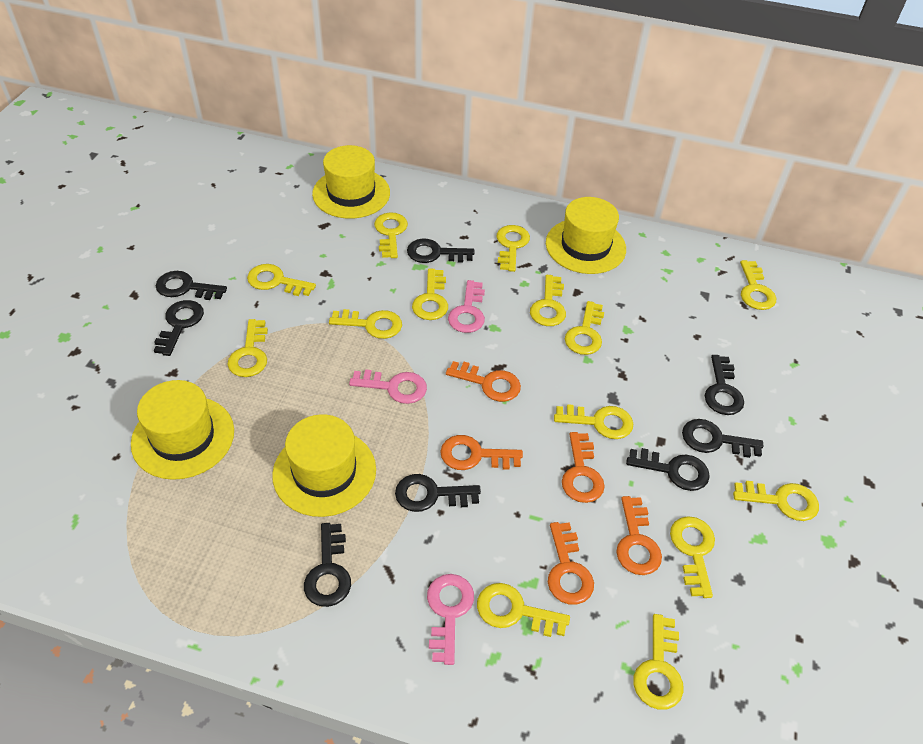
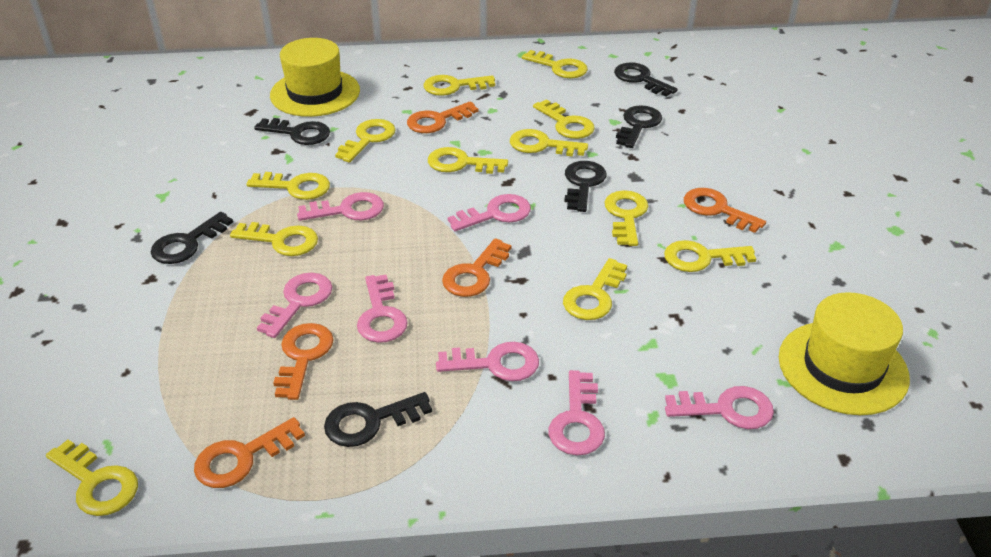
black key: [154,300,204,356] [156,271,227,300] [304,523,351,607] [395,474,481,512] [407,239,474,263] [626,448,710,491] [682,419,763,458] [705,355,744,415] = 8 -> [151,212,233,264] [254,118,330,145] [324,392,432,447] [564,161,607,212] [614,62,678,97] [616,105,662,148] = 6
pink key: [349,369,427,404] [427,574,474,665] [448,280,485,333] = 3 -> [257,273,332,338] [297,192,384,221] [357,274,408,343] [436,342,539,381] [448,194,531,231] [549,370,605,456] [665,386,774,429] = 7
yellow hat: [131,380,234,480] [272,414,376,517] [312,145,390,219] [546,197,626,274] = 4 -> [270,38,360,117] [779,292,910,415] = 2
yellow key: [228,319,268,377] [247,264,316,296] [329,309,402,339] [374,212,408,258] [412,269,448,320] [477,583,570,637] [497,225,530,272] [530,275,566,326] [554,404,633,439] [565,301,604,355] [633,614,684,710] [670,516,715,598] [733,481,819,521] [740,260,776,310] = 14 -> [46,440,138,516] [230,222,318,256] [246,172,330,200] [335,119,396,162] [424,75,495,96] [428,147,508,174] [510,129,588,156] [522,50,588,78] [533,100,595,139] [563,258,627,320] [604,190,648,246] [664,240,756,272] = 12

